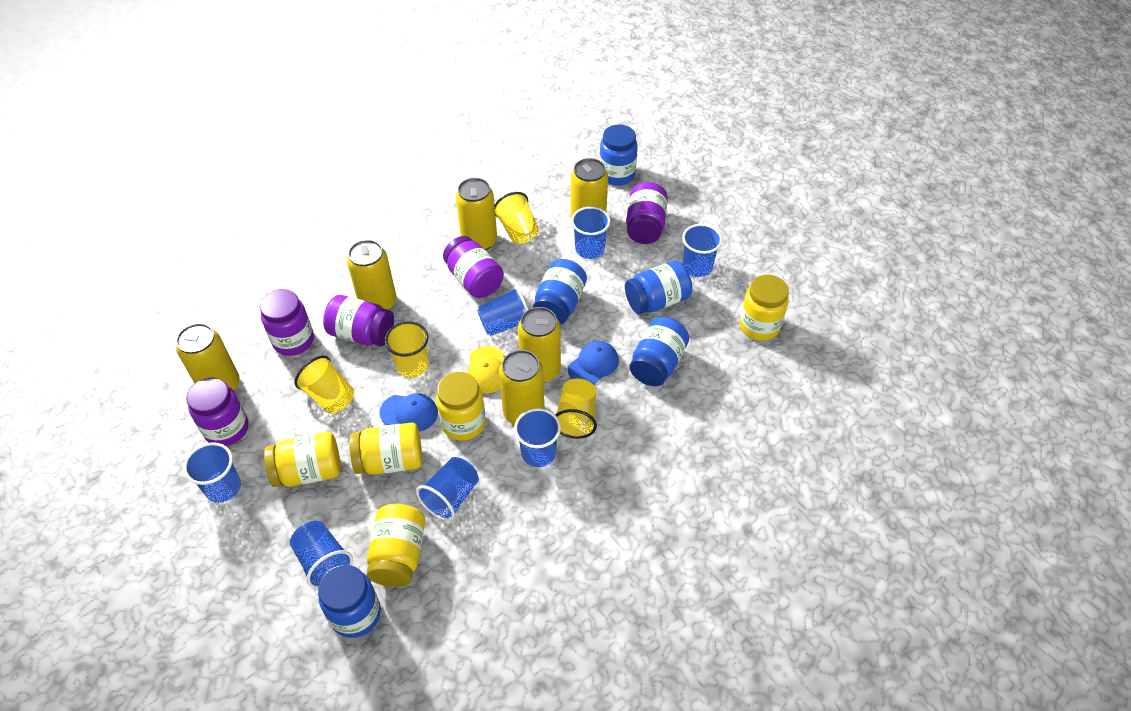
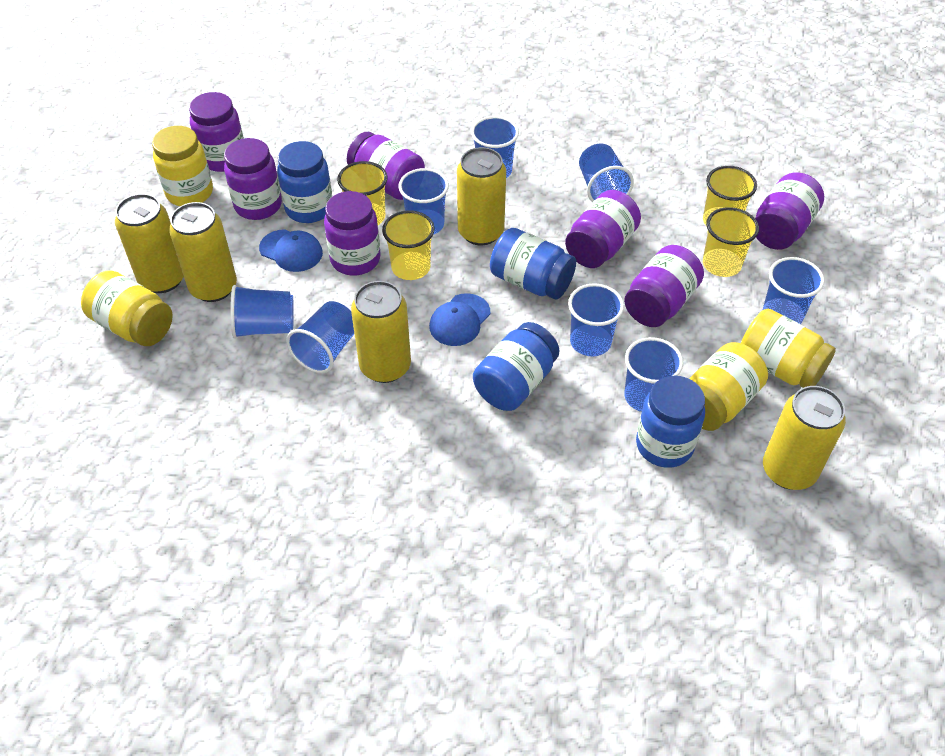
blue cup: [183,442,241,503] [290,521,353,589] [416,457,479,521] [477,286,528,336] [514,408,561,467] [571,206,610,259] [682,224,722,277] = 7 -> [231,285,294,339] [286,301,354,373] [398,168,449,234] [471,116,519,178] [568,283,624,356] [579,143,634,202] [624,337,683,412] [763,257,824,324] = 8
blue jar: [318,565,381,638] [533,259,587,325] [599,125,638,186] [625,261,692,314] [630,317,689,386] = 5 -> [277,141,332,223] [473,322,560,411] [490,228,576,299] [636,376,705,468] = 4
purple jar: [186,378,248,446] [260,289,314,356] [323,295,394,346] [443,236,504,298] [626,182,668,244] = 5 -> [189,92,244,172] [224,138,282,220] [324,191,380,275] [347,132,425,200] [565,190,641,268] [624,245,704,327] [755,172,824,250] = 7
yellow can: [176,323,240,391] [347,240,397,310] [456,178,497,250] [499,350,544,425] [518,307,561,383] [571,158,608,218] = 6 -> [115,194,184,293] [169,202,237,302] [351,281,411,383] [457,147,506,245] [763,386,846,490] = 5
yellow cap: [467,346,504,393] = 1 -> none = 0
yellow jar: [264,432,341,487] [349,423,422,475] [367,504,425,587] [436,372,486,441] [739,275,789,341] = 5 -> [81,270,173,346] [152,126,213,206] [689,342,768,431] [741,309,836,388] = 4

